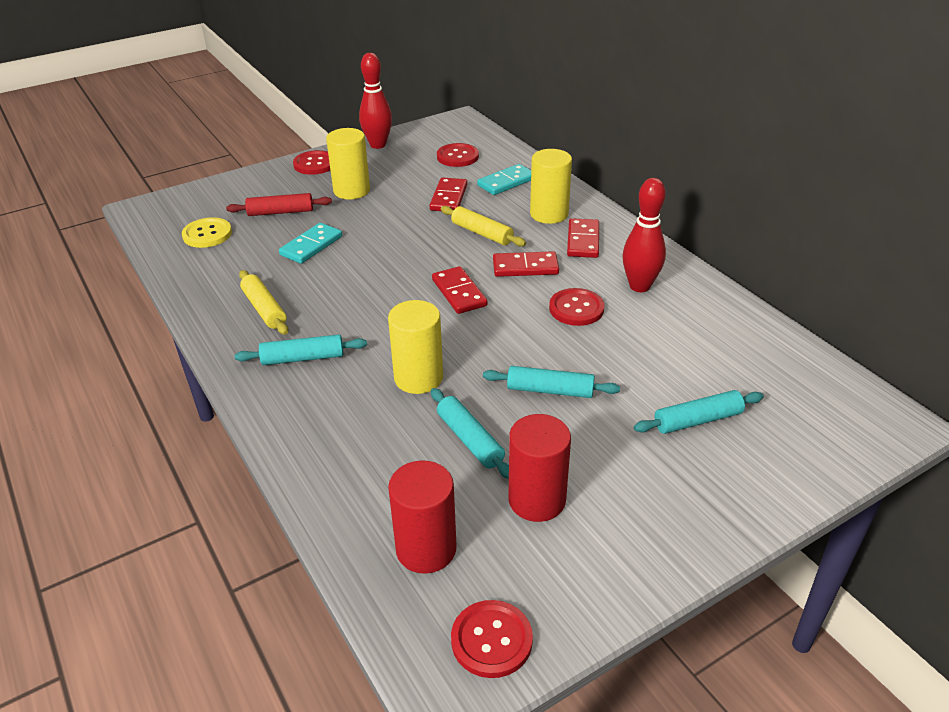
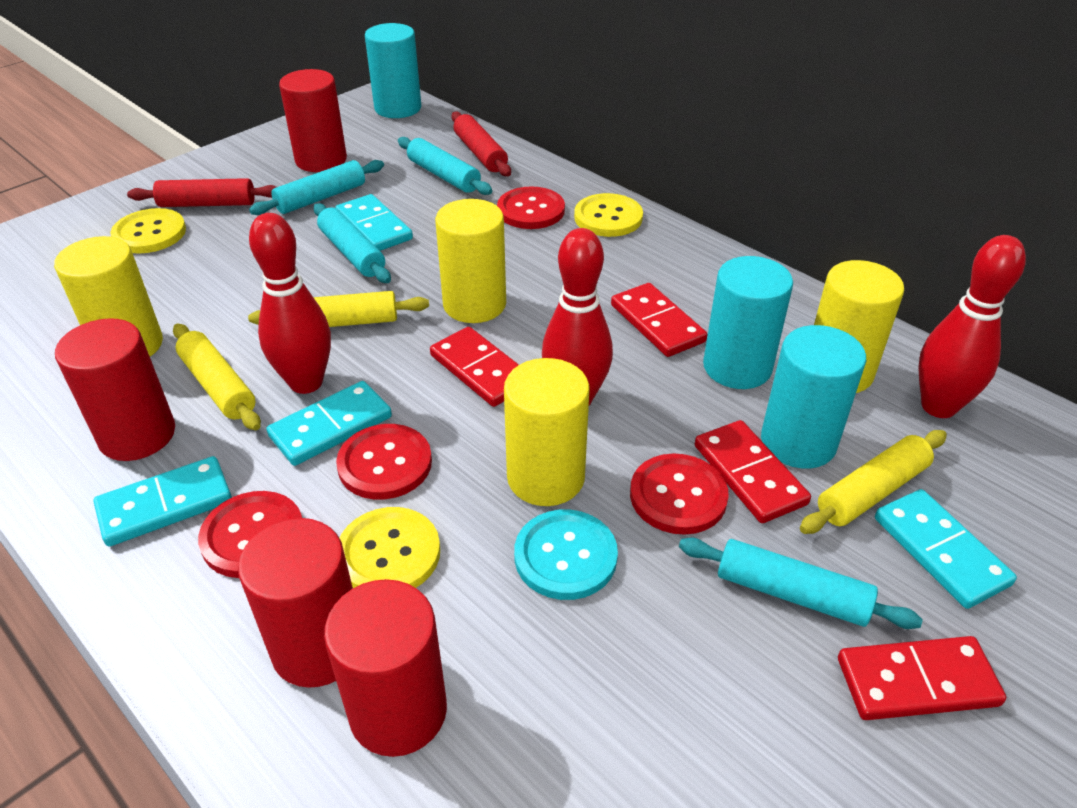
red bowling pin: [359,53,392,149] [622,178,666,292] = 2 -> [249,213,331,394] [542,228,613,405] [919,235,1026,418] = 3
red cylinder: [388,460,457,574] [508,414,571,522] = 2 -> [55,318,175,461] [238,518,353,688] [279,69,347,172] [324,579,447,757] = 4
red rolling pin: [226,193,332,216] = 1 -> [127,178,276,207] [451,112,511,176] = 2
turquoise button: none = 0 -> [514,510,618,600] = 1
turquoise cylinder: none = 0 -> [365,23,421,118] [703,256,793,389] [761,325,866,469] = 3
turquoise domino: [279,223,342,264] [477,164,531,195] = 2 -> [94,456,232,547] [267,381,392,466] [335,194,413,251] [875,489,1017,609] = 4
yellow button: [182,217,232,248] = 1 -> [111,208,186,254] [340,507,440,588] [574,193,643,237] = 3
yellow cylinder: [326,128,370,200] [388,300,443,394] [530,149,572,224] = 3 -> [54,236,163,356] [435,199,506,323] [504,358,590,506] [814,260,904,393] = 4
yellow rolling pin: [239,270,288,335] [441,206,526,246] = 2 -> [173,324,261,430] [248,291,429,327] [800,430,947,534] = 3

